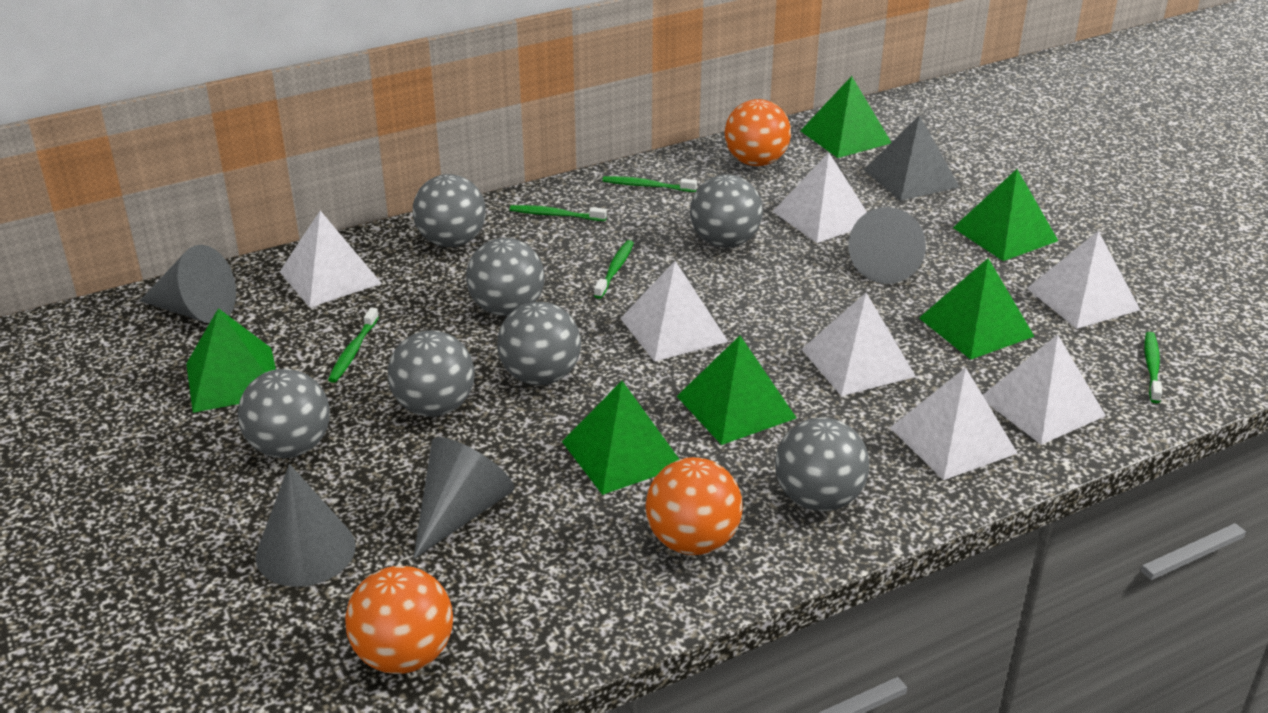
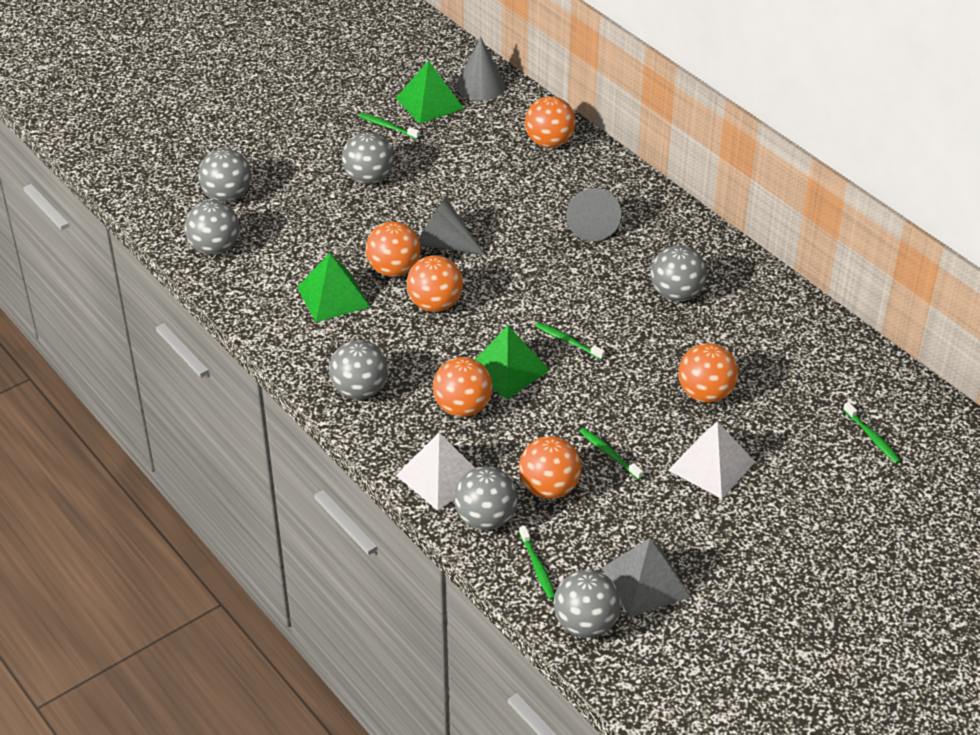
green pyramid: [186,308,276,413] [562,381,680,495] [677,336,796,445] [800,76,892,158] [919,258,1035,360] [953,169,1058,261] = 6 -> [297,253,370,322] [396,60,464,124] [475,326,550,399] = 3
grey cone: [140,245,236,323] [256,464,356,587] [413,437,514,559] [848,207,926,284] = 4 -> [419,198,486,256] [456,37,506,101] [566,188,621,241] = 3
orange ball: [345,566,453,674] [645,457,743,555] [724,99,791,166] = 3 -> [365,221,421,277] [407,255,463,312] [433,357,493,417] [519,436,582,499] [525,96,576,148] [678,343,738,403] = 6
white pyramid: [280,211,382,308] [620,261,728,362] [772,153,867,243] [801,293,916,396] [890,367,1018,480] [983,335,1106,445] [1027,231,1140,329] = 7 -> [396,432,475,510] [668,421,755,499] = 2

